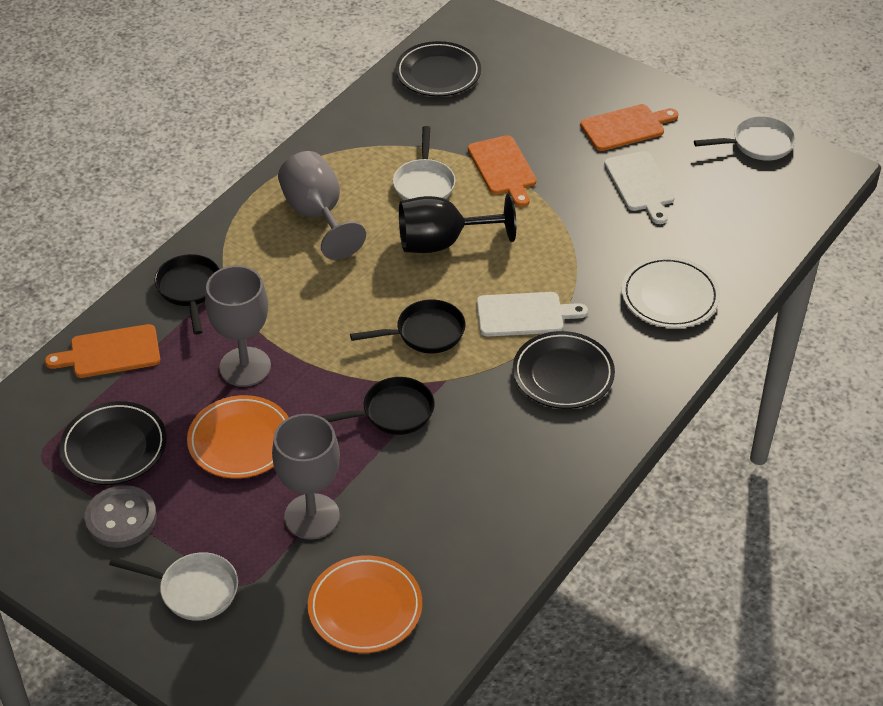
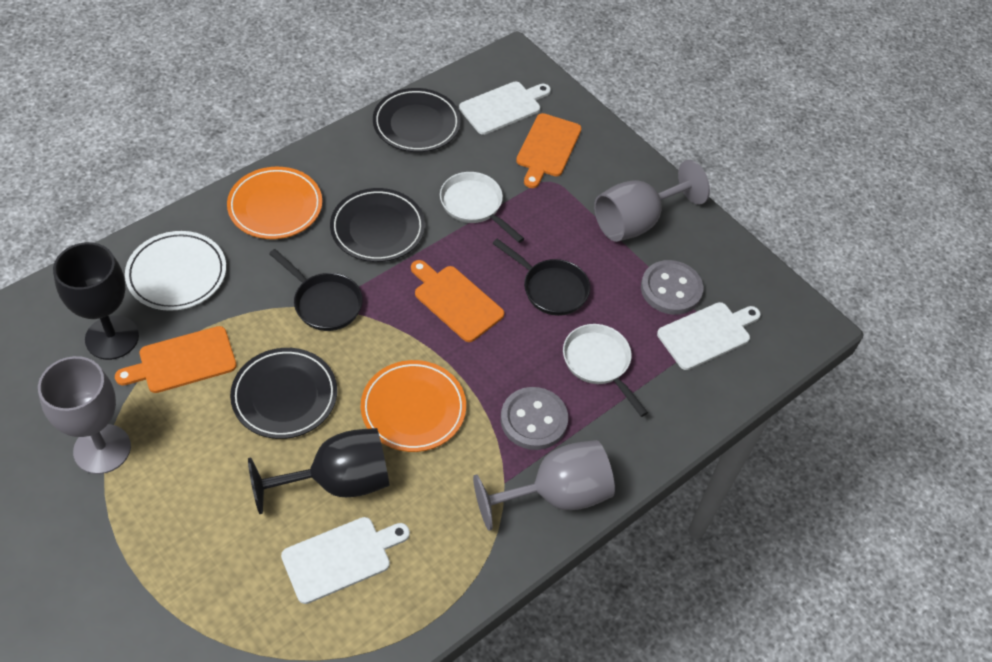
black goblet: [399,194,516,253] = 1 -> [53,242,139,360] [248,428,389,514] = 2
black pan: [155,254,220,335] [320,377,435,435] [350,299,465,353] = 3 -> [269,249,363,331] [492,238,590,316] = 2
grey button: [85,485,157,548] = 1 -> [501,387,568,450] [641,260,703,315] = 2
white cutting board: [477,292,588,337] [605,151,675,224] = 2 -> [281,517,410,604] [459,82,551,135] [657,302,761,370] = 3
white pan: [109,552,238,621] [393,126,456,200] [694,116,796,161] = 3 -> [440,172,525,243] [563,324,648,417] = 2

